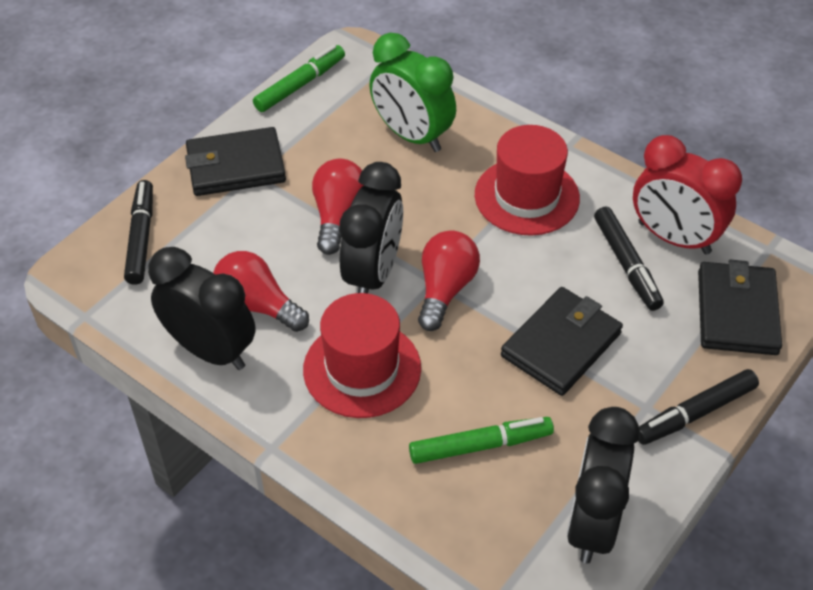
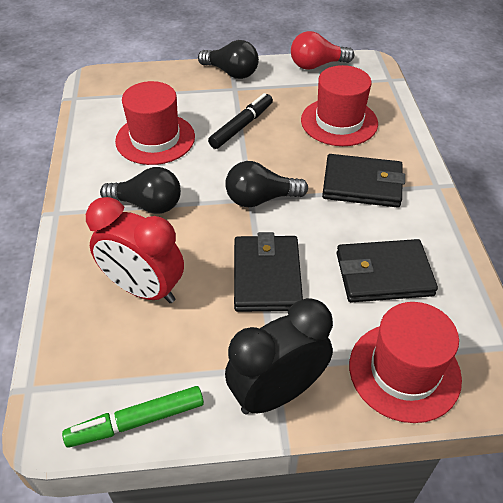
black clock: [148,247,256,370] [340,162,403,294] [567,407,640,564] = 3 -> [225,298,333,414] = 1
black light bulb: none = 0 -> [100,167,181,214] [198,40,259,79] [225,161,308,207] = 3
black marker: [124,180,153,285] [594,207,664,311] [638,369,759,445] = 3 -> [208,93,273,149] = 1
green clock: [369,33,456,152] = 1 -> none = 0
green marker: [253,45,345,112] [409,417,554,464] = 2 -> [62,386,204,448] = 1
red hat: [303,293,421,418] [475,125,580,236] = 2 -> [115,81,195,165] [301,65,378,146] [349,302,462,423] = 3
red light bulb: [213,251,309,332] [312,159,364,255] [418,230,480,331] = 3 -> [291,31,354,70] = 1

